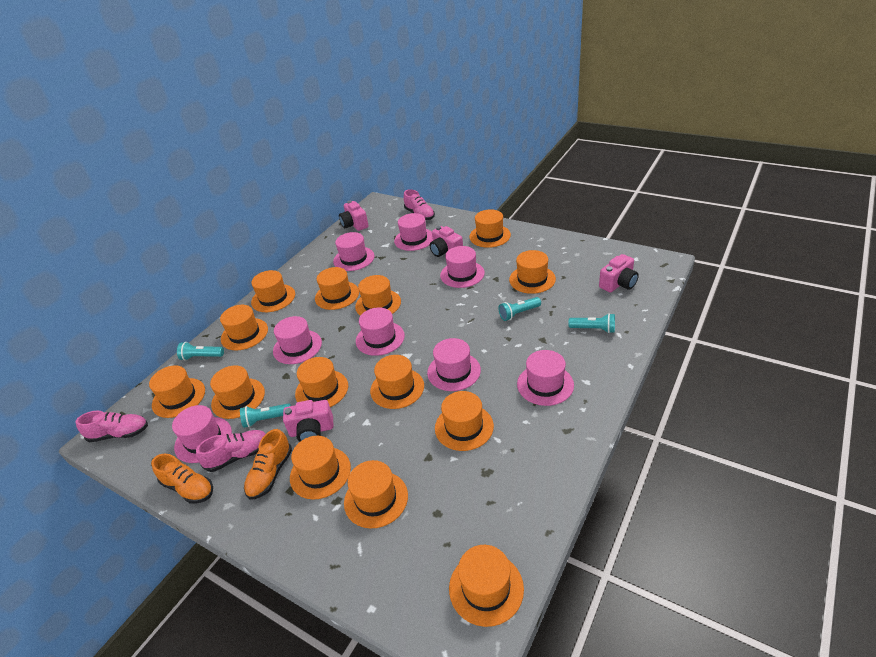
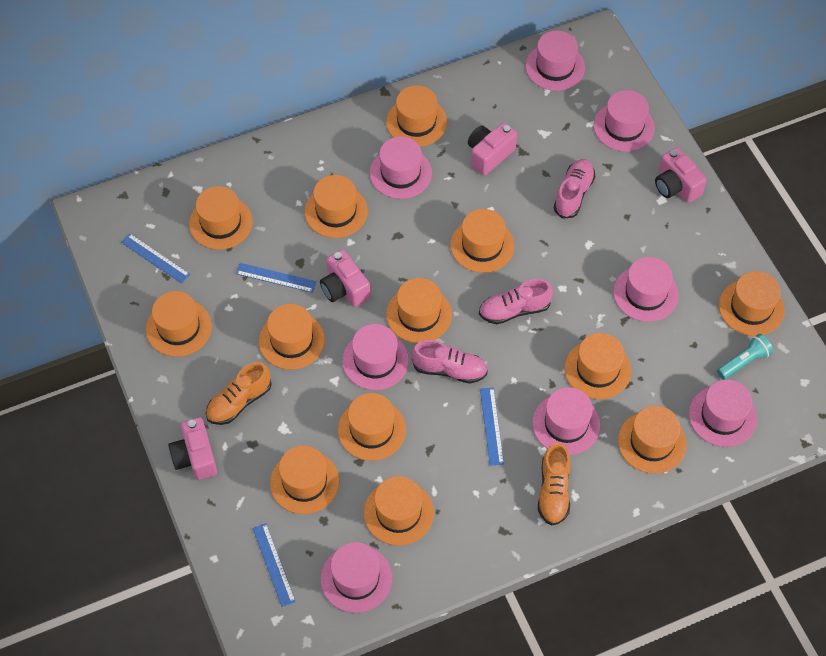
blue ruler: none = 0 -> [121,234,190,284] [236,263,317,293] [252,523,296,607] [480,387,504,466] = 4
orange hat: [149,365,205,418] [210,365,265,419] [220,305,268,350] [251,270,295,312] [290,436,351,499] [295,357,348,407] [315,267,359,310] [344,460,408,528] [355,275,401,316] [370,355,424,409] [435,391,494,451] [449,545,524,627] [469,209,511,248] [509,250,556,294] = 14 -> [146,291,212,357] [189,186,253,250] [259,304,325,370] [270,446,339,514] [305,175,368,238] [338,393,406,461] [364,476,434,546] [386,86,447,147] [386,278,452,343] [451,209,514,273] [564,333,631,399] [618,406,687,474] [719,271,785,336] = 13
turquoise flashlight: [177,342,224,361] [240,403,291,428] [498,297,541,321] [569,313,615,333] = 4 -> [717,334,773,380] = 1

